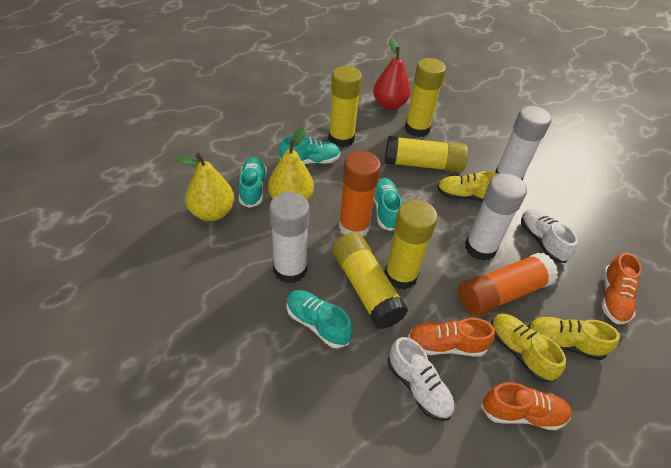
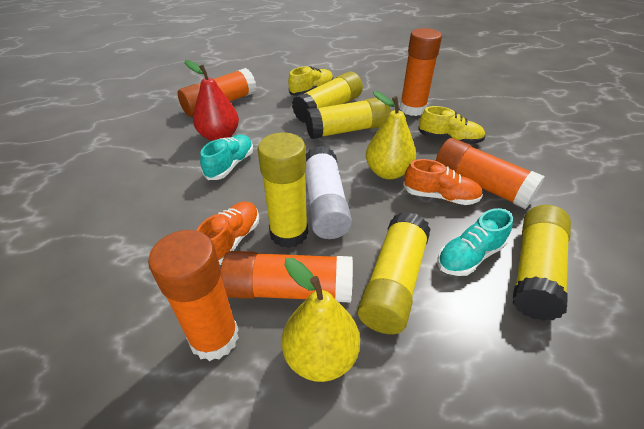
orange glue stick: [339,151,381,236] [458,252,558,316] = 2 -> [148,230,239,361] [178,68,256,117] [221,251,353,302] [400,28,442,116] [436,138,545,209] = 5
orange shoe: [408,318,495,356] [481,382,572,430] [602,252,641,324] = 3 -> [196,201,259,265] [403,159,483,205] = 2
turquoise shoe: [238,157,267,208] [279,135,340,164] [286,290,353,349] [374,178,402,231] = 4 -> [200,134,253,180] [438,208,513,276] = 2
white glue stick: [269,192,310,283] [465,173,527,261] [495,106,552,181] = 3 -> [305,146,352,239] = 1
white shoe: [388,337,455,421] [521,209,578,263] = 2 -> none = 0
yellow shoe: [437,171,498,202] [491,313,566,383] [528,317,620,360] = 3 -> [288,66,333,96] [418,106,485,144] = 2

